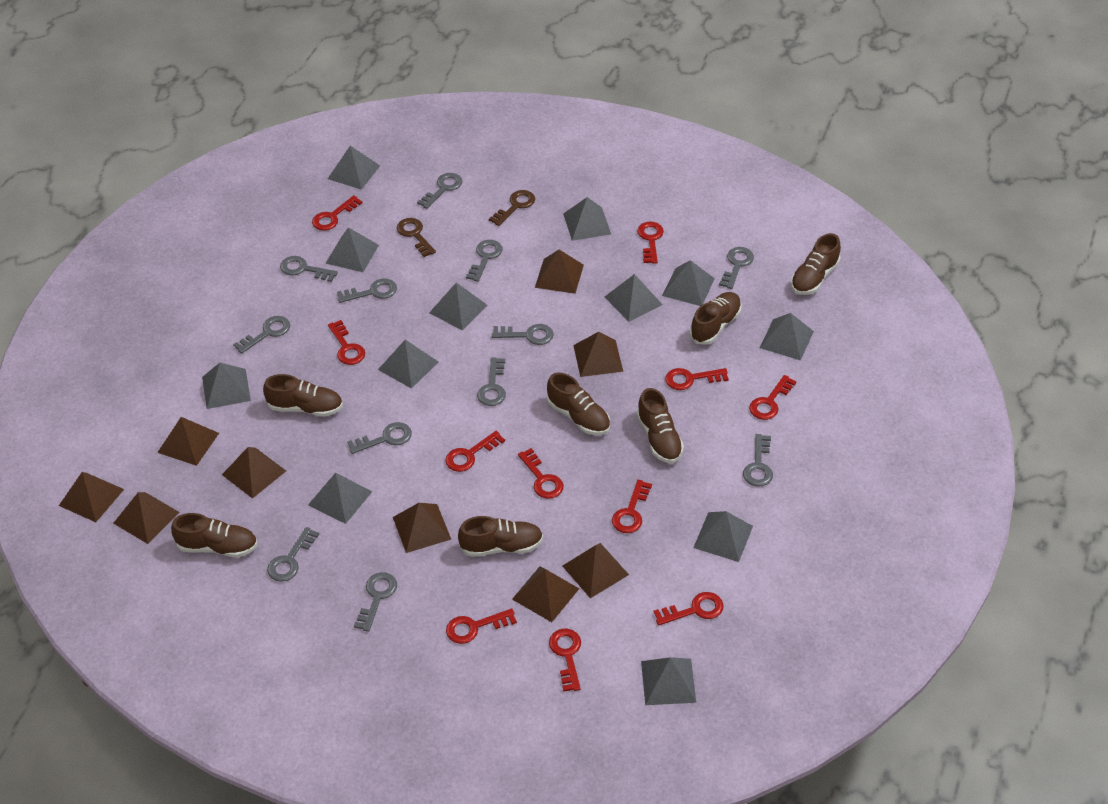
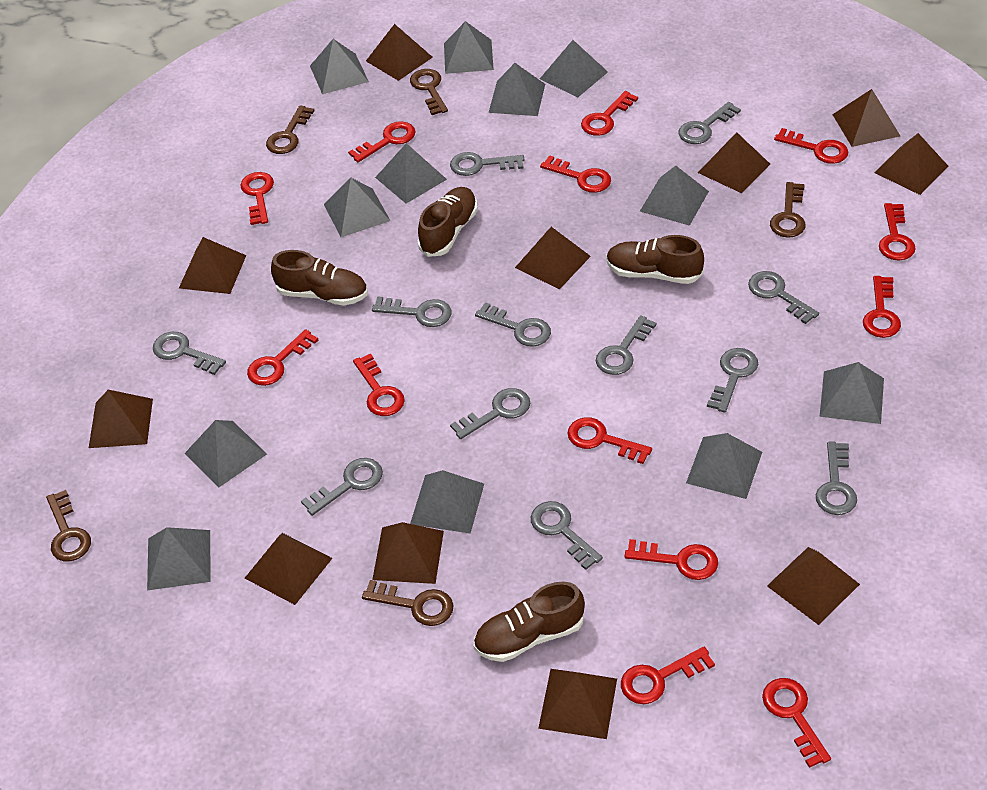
brown key: [397,218,436,257] [489,190,535,226] = 2 -> [46,490,91,561] [266,105,315,154] [362,580,453,626] [410,69,448,115] [770,182,806,238] = 5
brown pyramid: [59,472,124,522] [113,492,180,544] [157,417,219,466] [222,447,286,499] [393,503,451,553] [512,566,579,622] [535,250,584,294] [562,543,629,598] [573,332,623,377] = 9 -> [89,390,153,448] [179,237,246,294] [245,533,332,605] [366,24,433,81] [372,522,444,584] [515,227,591,289] [538,669,617,739] [698,132,770,193] [767,547,860,625] [832,89,900,147] [874,133,948,195] = 11
brown shoe: [171,513,258,557] [263,374,343,417] [458,516,543,557] [547,372,610,435] [636,388,684,463] [690,292,742,345] [791,233,841,295] = 7 -> [271,250,368,306] [418,187,477,257] [473,582,585,662] [606,235,704,284] = 4
red key: [312,195,363,231] [328,320,365,365] [445,431,505,472] [446,608,517,644] [518,448,564,499] [549,629,581,692] [612,480,652,533] [637,221,664,264] [654,592,724,625] [665,368,729,390] [749,375,797,420] = 11 -> [240,172,274,225] [247,329,318,386] [348,121,416,162] [353,353,405,416] [540,155,611,193] [568,417,652,464] [581,91,638,136] [621,647,715,704] [625,539,718,580] [762,678,831,768] [774,128,848,164] [863,276,901,338] [879,203,916,261] = 13

